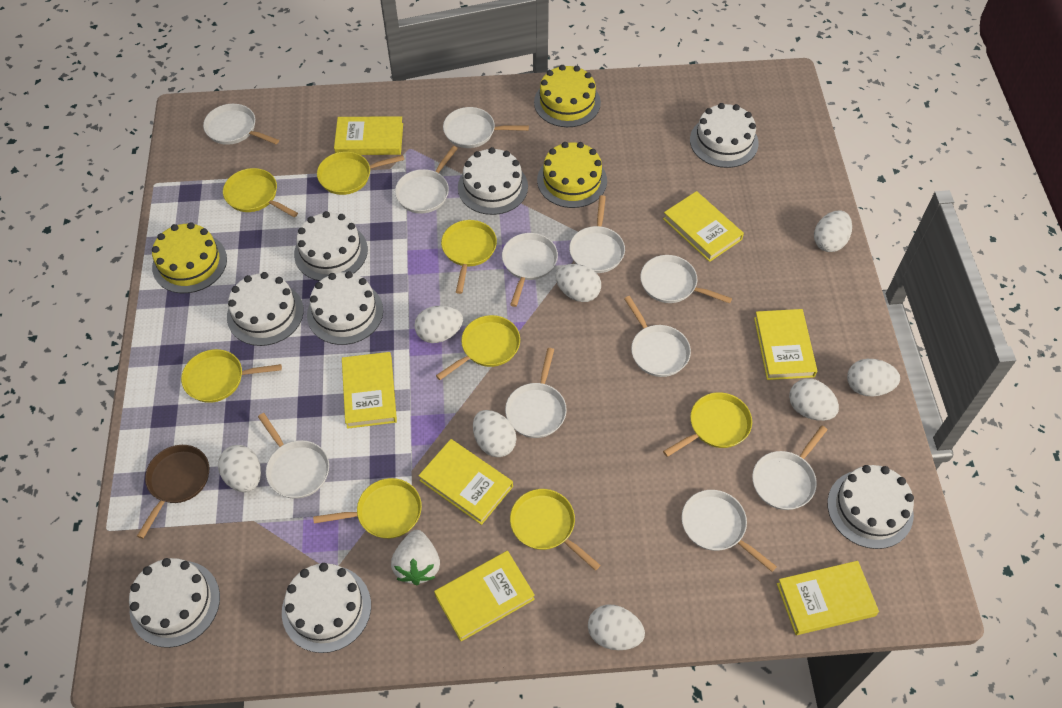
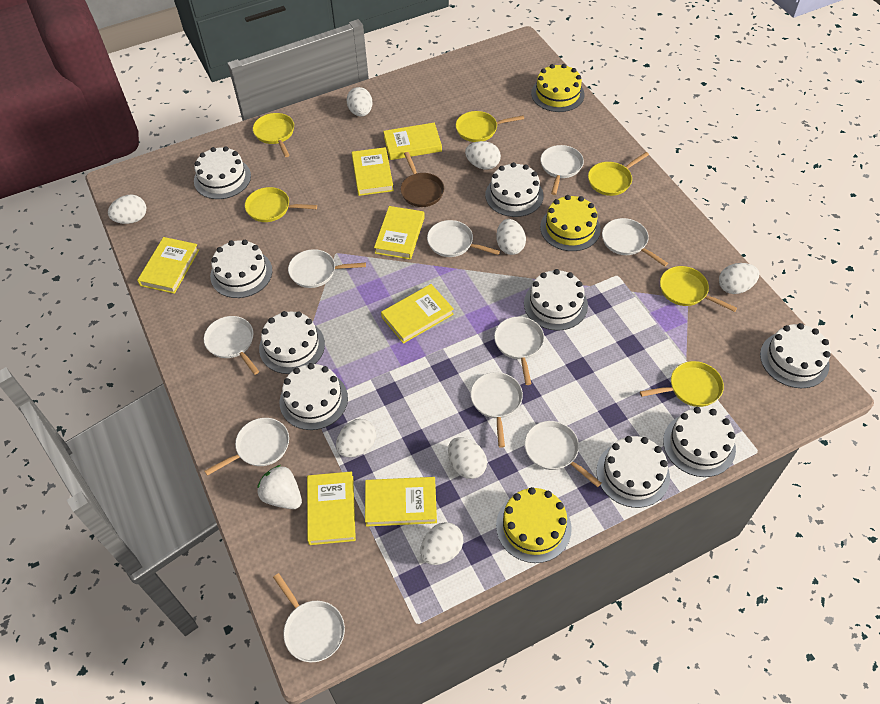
white cake: [129,558,220,648] [227,272,304,346] [282,563,371,653] [294,211,368,281] [307,271,383,345] [458,147,528,215] [690,103,759,168] [827,465,914,549] = 8 -> [194,146,251,199] [210,240,272,298] [259,311,325,374] [280,363,348,430] [485,162,544,217] [524,269,588,330] [596,436,670,508] [663,407,736,477] [760,323,831,388] = 9
white pan: [203,104,279,145] [258,413,329,499] [395,146,458,214] [443,107,529,148] [502,233,558,307] [505,348,567,438] [569,195,625,273] [624,296,691,377] [640,255,732,304] [682,490,777,572] [752,425,828,510] = 11 -> [204,316,259,375] [205,418,289,476] [273,573,345,662] [288,249,366,288] [427,220,500,257] [471,372,523,447] [494,317,544,385] [525,421,602,487] [540,145,584,195] [602,218,668,267] = 10
yellow pan: [181,349,282,403] [223,168,298,217] [313,478,422,539] [317,152,404,195] [436,315,520,380] [441,220,497,294] [510,489,600,571] [663,392,752,457] = 8 -> [245,187,317,222] [253,113,294,157] [456,111,524,142] [588,152,649,196] [640,361,724,407] [660,266,737,312] = 6

